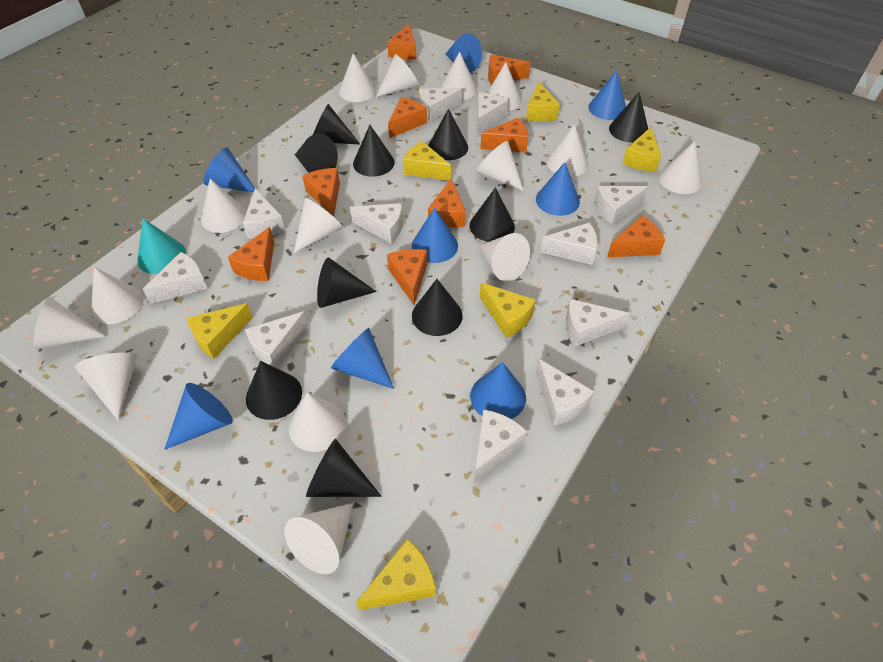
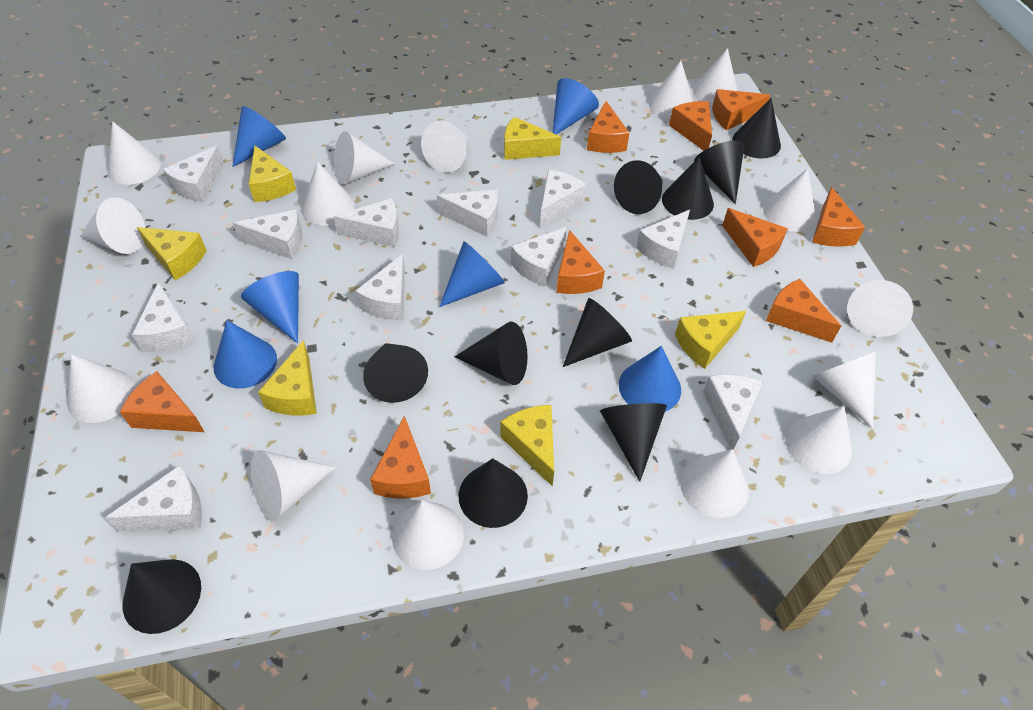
blue cone: [164,383,233,450] [203,147,255,192] [331,328,394,389] [412,207,458,263] [445,33,482,73] [470,362,526,419] [536,162,580,216] [588,70,626,120] = 8 -> [214,320,277,389] [232,106,286,167] [241,271,299,344] [439,241,505,307] [552,78,599,134] [619,346,681,412] = 6
turquoise cone: [137,219,186,274] = 1 -> none = 0

